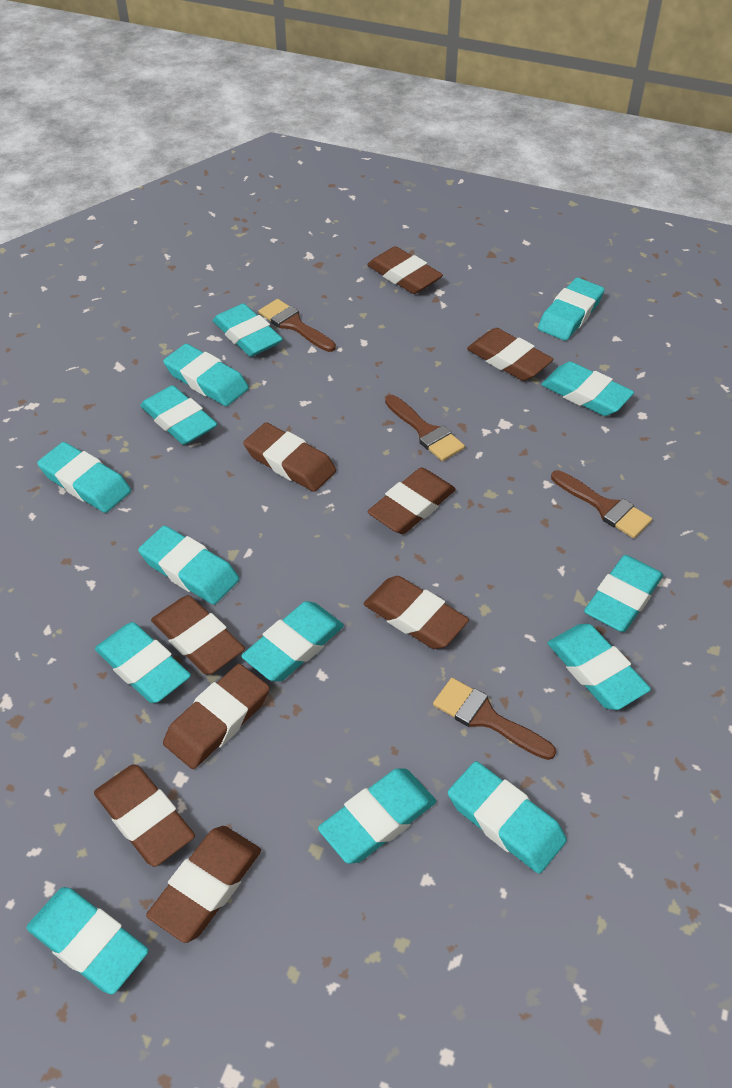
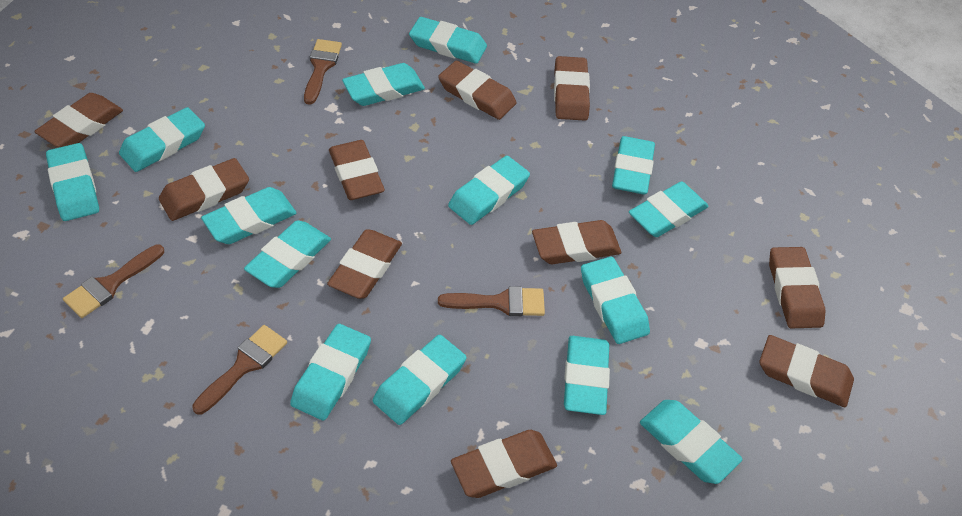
brown eraser: [94,764,195,867] [146,826,261,943] [151,595,245,675] [163,664,270,769] [243,422,336,492] [363,576,469,649] [367,246,443,294] [367,467,456,534] [467,328,554,381] = 9 -> [34,93,123,148] [159,158,249,221] [327,229,402,299] [329,140,385,200] [438,61,517,120] [451,430,557,498] [532,220,621,264] [554,56,590,121] [760,335,854,407] [769,247,825,328] = 10

